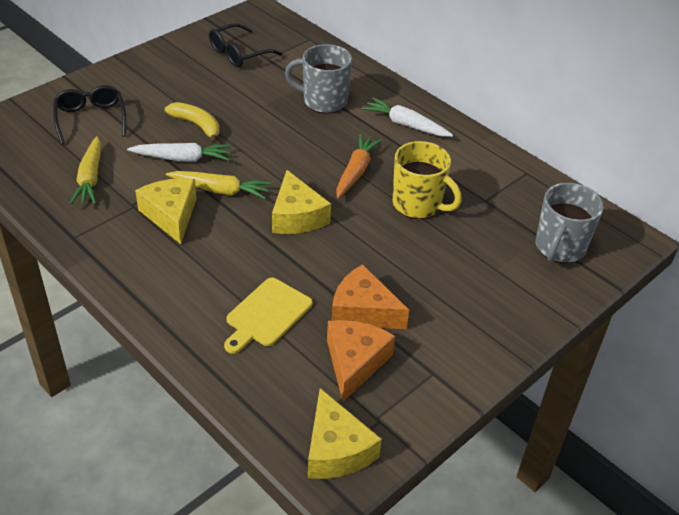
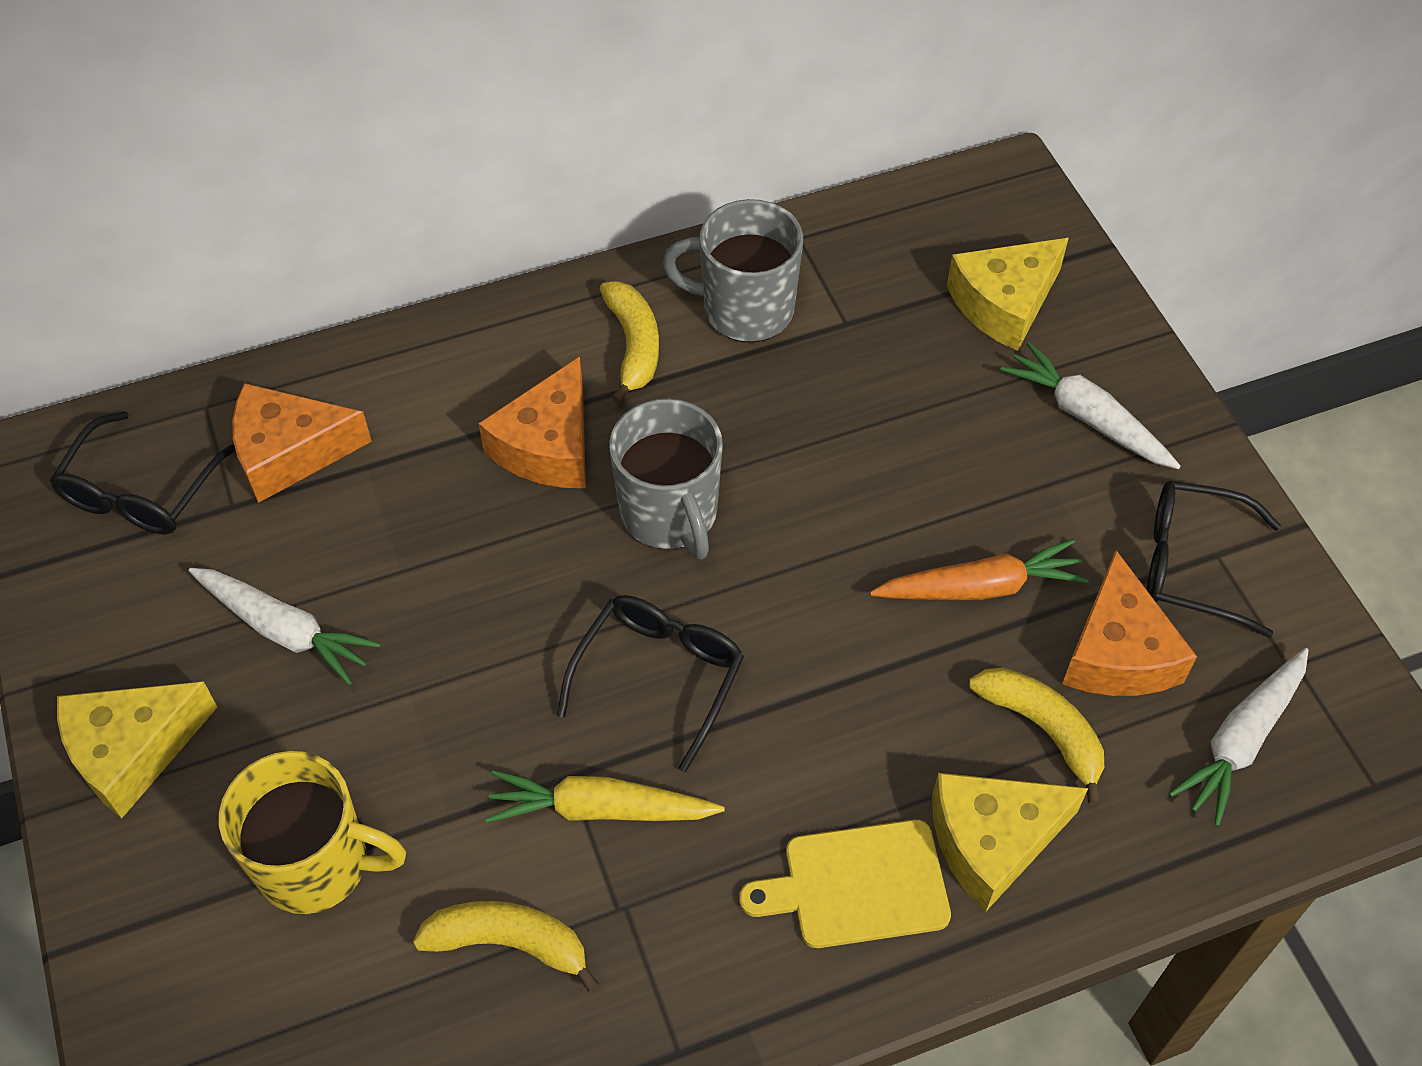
black glasses: [53,85,126,144] [209,23,283,68] = 2 -> [50,411,236,535] [557,595,744,772] [1147,481,1281,637] = 3
orange cheese: [327,320,395,402] [332,264,409,329] = 2 -> [232,383,372,503] [478,356,586,488] [1062,550,1197,696] = 3
white carrot: [127,143,231,162] [362,97,453,137] = 2 -> [188,568,381,685] [1000,342,1181,469] [1169,648,1309,827] = 3
yellow banana: [165,102,219,143] = 1 -> [413,901,600,992] [600,281,659,403] [969,667,1104,805] = 3
yellow carrot: [70,136,101,205] [166,171,271,199] = 2 -> [485,770,725,823] = 1

